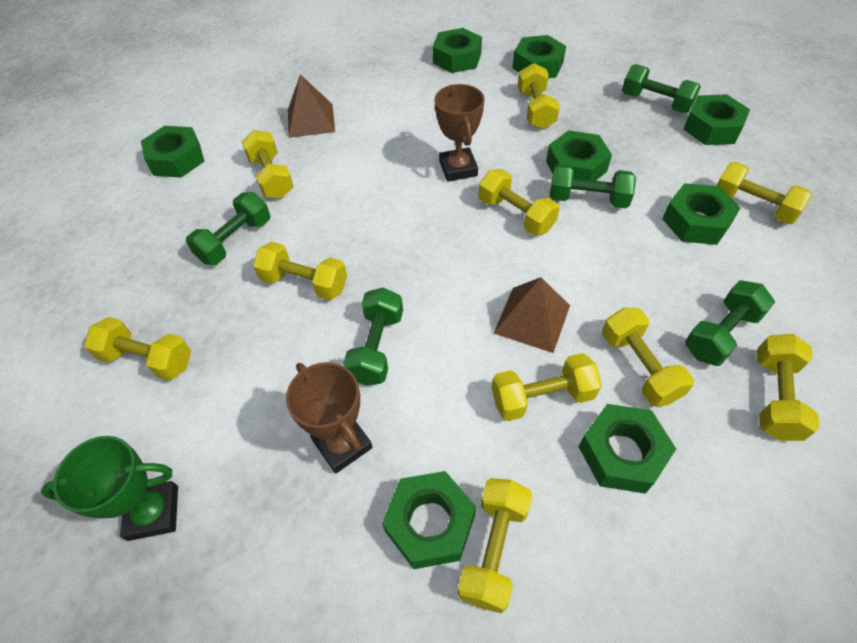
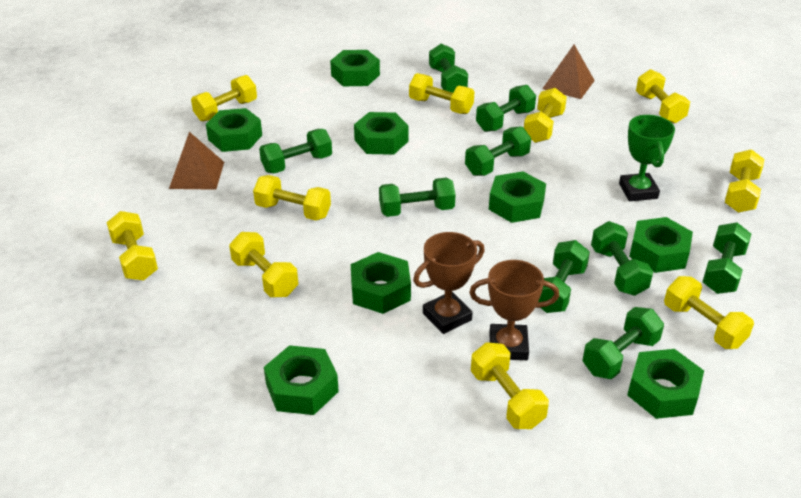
green dumbbell: [186,192,270,265] [343,287,403,386] [550,164,636,208] [622,64,701,113] [685,280,775,366] = 5 -> [259,129,332,174] [379,178,456,217] [429,44,468,93] [465,126,531,176] [476,85,536,132] [538,240,590,313] [583,307,664,379] [591,221,653,296] [702,223,751,294] = 9

